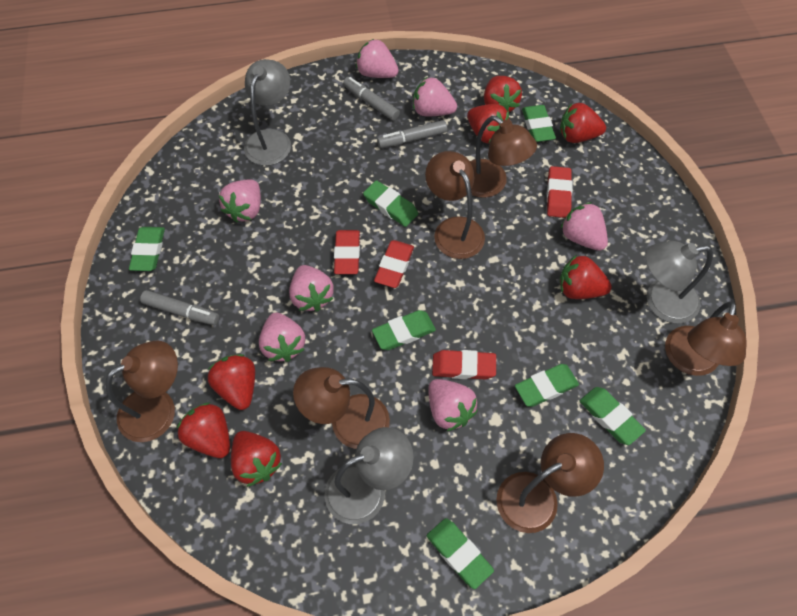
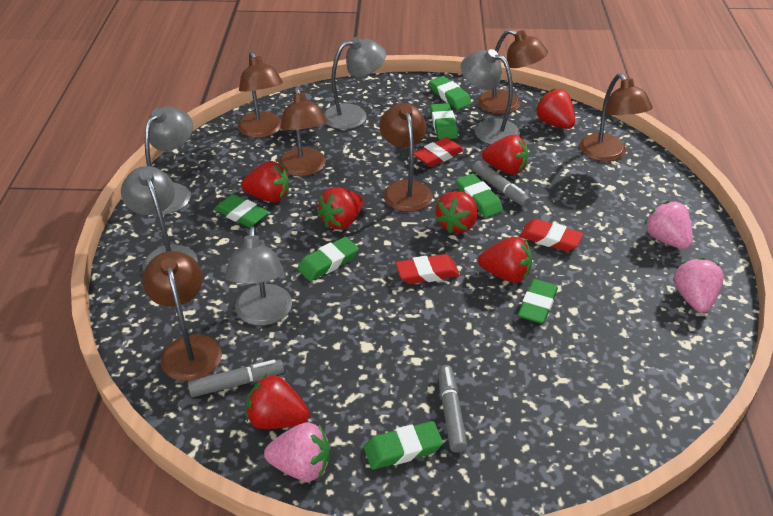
grey lamp: [244,59,291,166] [324,427,414,524] [646,241,713,323] = 3 -> [121,166,198,271] [145,106,193,215] [225,226,292,326] [324,37,386,129] [461,49,520,145] = 5
pink strawberry: [219,179,261,222] [259,313,305,362] [289,265,334,312] [356,39,399,78] [413,77,457,116] [428,379,478,431] [560,202,608,251] = 7 -> [264,422,329,481] [644,201,693,249] [673,258,724,313] = 3
red eraser: [334,230,360,274] [374,240,414,288] [432,350,496,379] [547,166,573,218] = 4 -> [396,254,460,284] [414,137,464,167] [520,219,583,251] = 3

